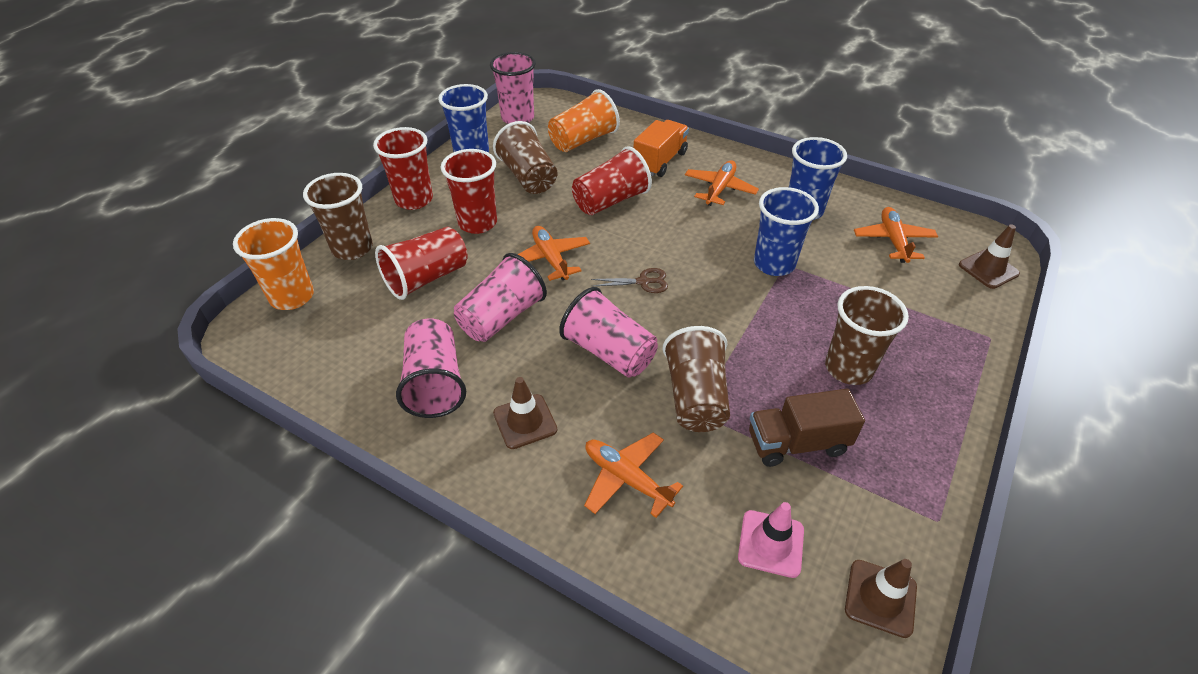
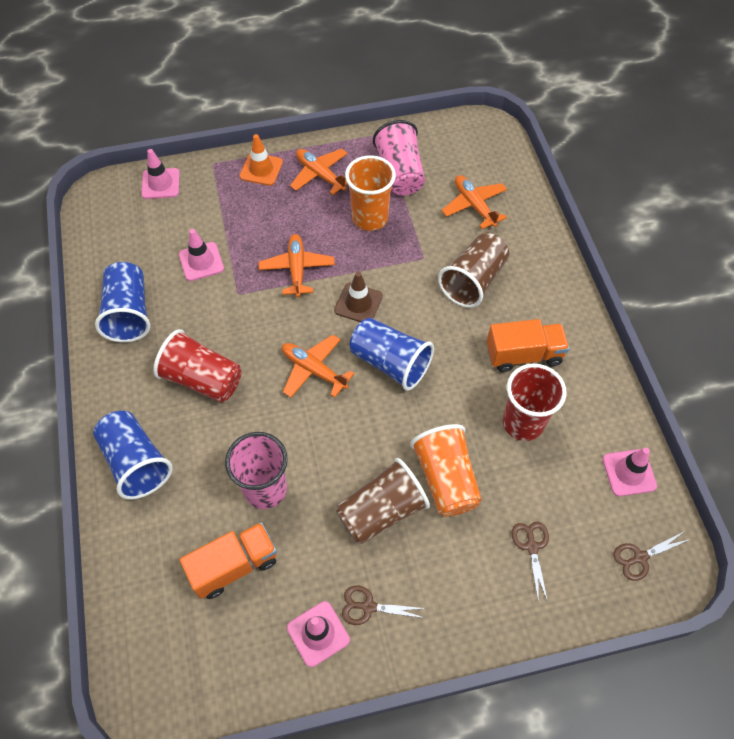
brown cup: [303,173,373,260] [493,121,557,194] [662,326,730,432] [825,286,909,385] = 4 -> [336,458,430,544] [438,232,509,308] = 2
brown scissors: [591,268,668,293] = 1 -> [342,586,427,625] [512,522,549,603] [613,531,690,581] = 3
brown traffic cone: [493,377,557,449] [845,559,917,638] [959,225,1020,289] = 3 -> [334,272,383,322] = 1
brown truck: [749,389,865,467] = 1 -> none = 0
orange traffic cone: none = 0 -> [240,134,283,186] = 1
orange truck: [634,120,689,177] = 1 -> [179,522,277,599] [487,319,570,372] = 2
pink cup: [396,318,466,418] [454,253,547,342] [490,52,536,124] [559,287,658,378] = 4 -> [225,432,288,509] [373,120,425,195] = 2
pink traffic cone: [738,502,804,578] = 1 -> [141,149,180,199] [179,229,224,281] [287,601,350,667] [603,448,657,496] = 4
red cup: [373,127,433,210] [375,227,468,300] [441,149,497,234] [572,146,652,215] = 4 -> [153,329,242,402] [503,363,566,441] = 2

